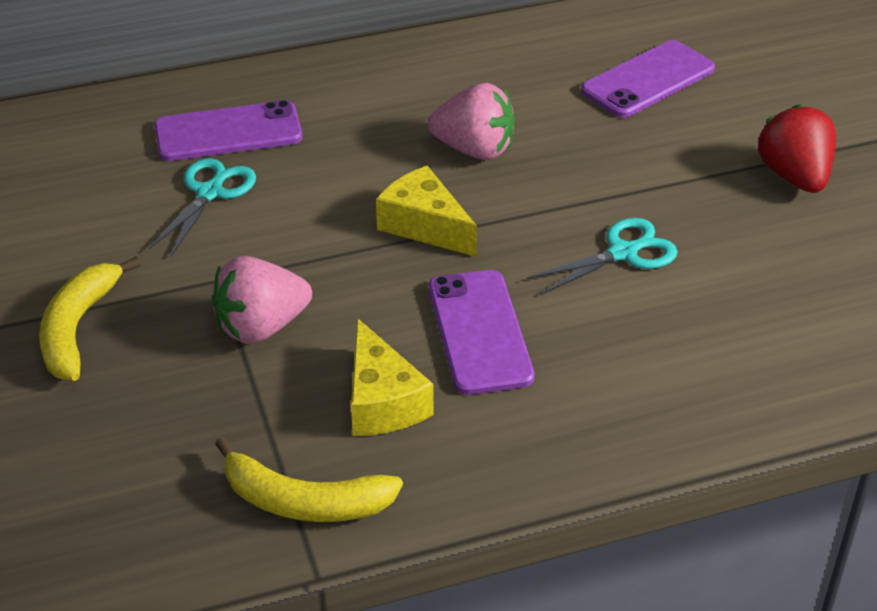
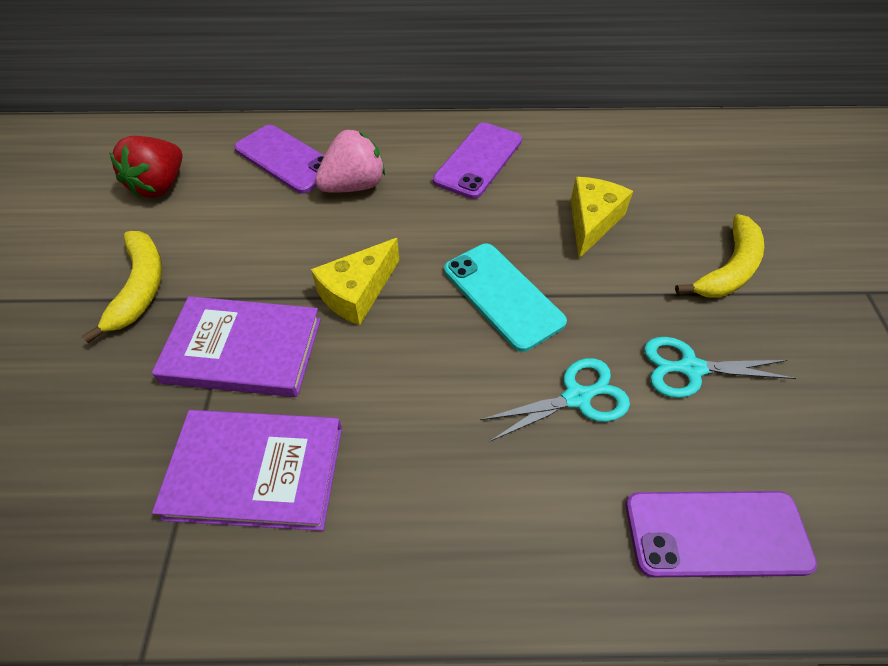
pink strawberry: [212,256,312,344] [427,83,515,160] = 2 -> [315,130,385,193] = 1
purple book: none = 0 -> [152,296,321,397] [152,410,342,531] = 2
turquoise phone: none = 0 -> [444,244,567,352] = 1

